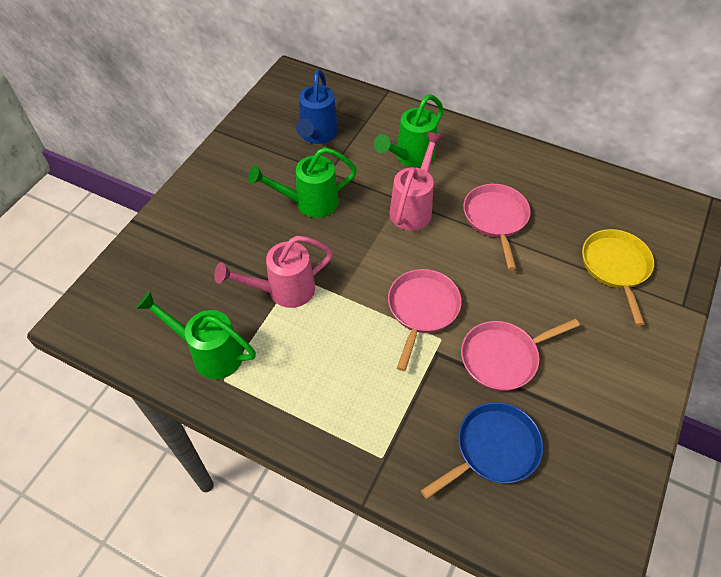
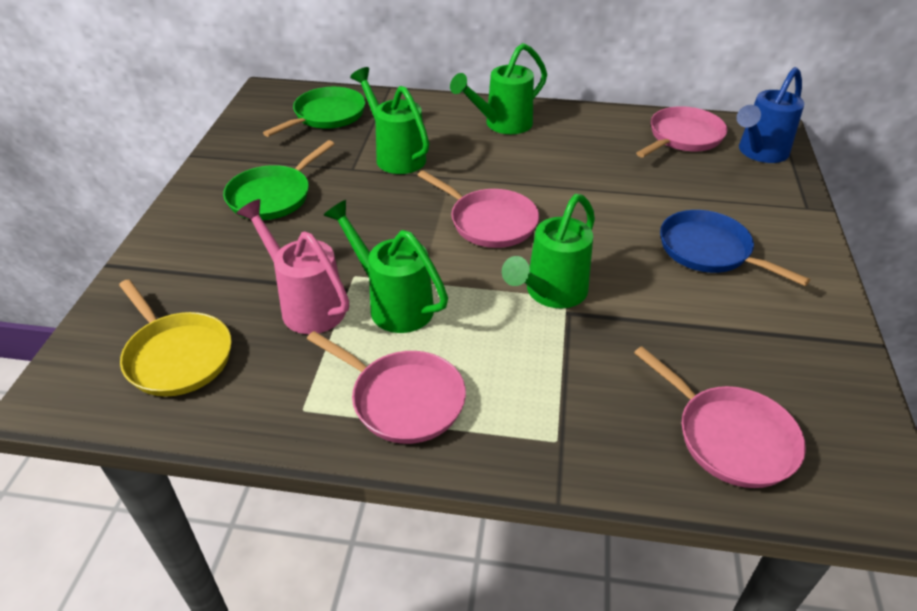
green pan: none = 0 -> [223,140,334,220] [263,87,365,137] = 2
green watering can: [136,291,256,379] [248,147,357,218] [374,95,444,168] = 3 -> [323,200,448,333] [350,67,429,174] [450,43,547,134] [502,194,595,308] = 4
pink pan: [388,269,462,371] [461,319,580,391] [463,184,531,270] = 3 -> [307,331,466,444] [417,170,539,248] [634,346,806,488] [636,106,727,157] = 4
pink watering can: [214,236,333,308] [389,132,443,230] = 2 -> [236,199,349,334] = 1

